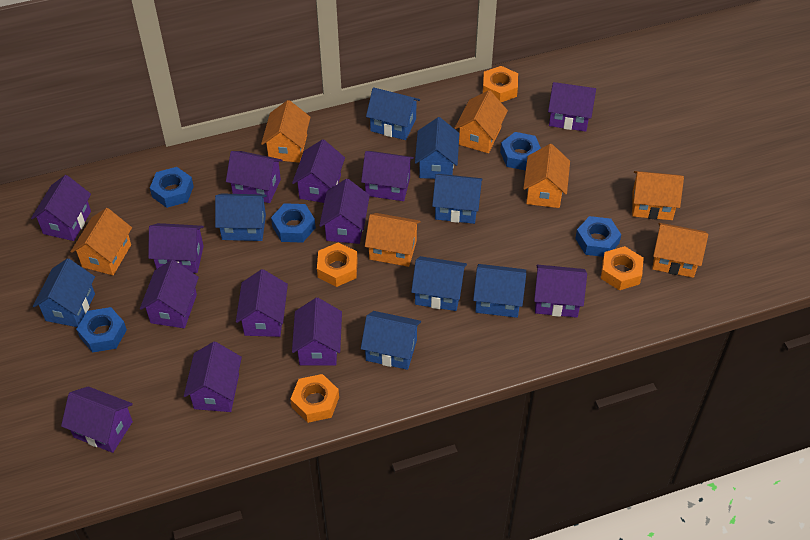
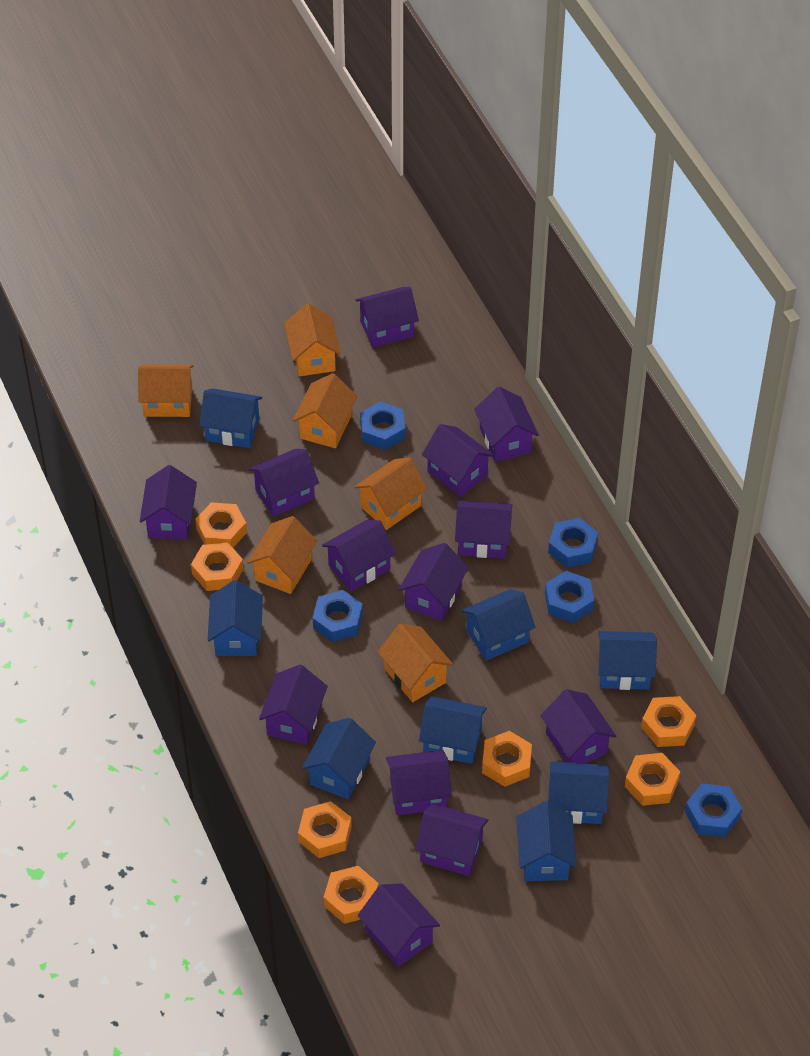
orange house: [71,208,132,275] [261,100,311,163] [365,213,421,267] [455,90,508,153] [523,144,570,208] [632,171,684,220] [652,223,708,278] = 7 -> [138,364,194,417] [247,516,317,594] [284,303,341,376] [293,373,357,448] [354,458,428,530] [378,624,453,702] = 6
orange nut: [290,374,339,423] [317,242,358,287] [483,66,518,102] [601,246,644,290] = 4 -> [191,543,244,591] [195,502,247,548] [298,801,352,858] [324,866,379,924] [482,731,532,787] [625,753,680,806] [641,696,696,747] = 7

